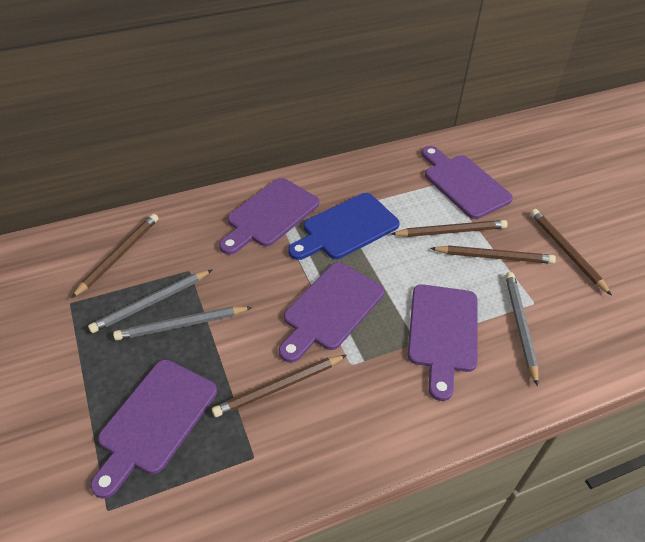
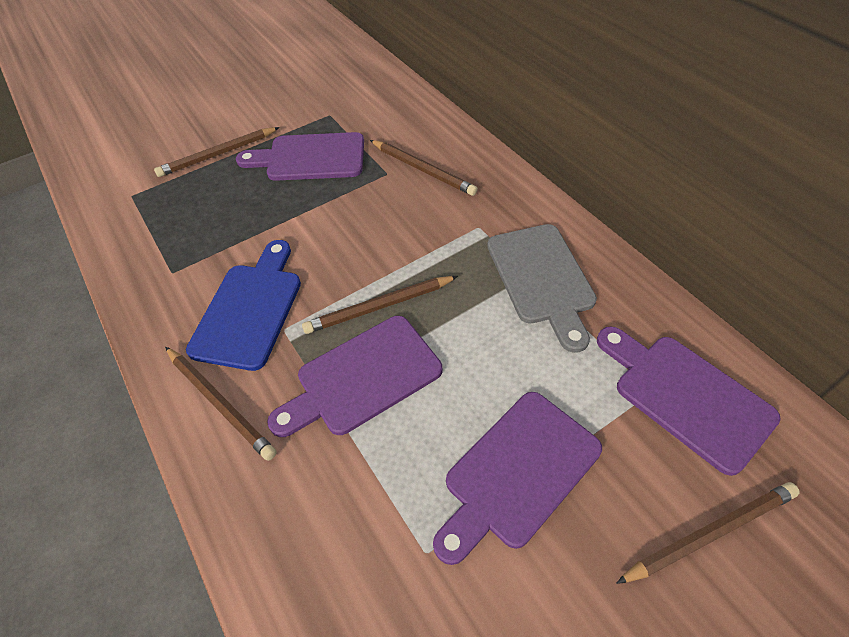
grey cutting board: none = 0 -> [487,224,597,353] = 1
grey pencil: [88,269,213,333] [113,306,252,340] [505,272,538,386] = 3 -> none = 0
purple cutting board: [90,360,217,499] [219,178,319,255] [279,262,384,363] [408,284,478,401] [422,146,513,219] = 5 -> [236,132,364,181] [267,316,442,437] [433,392,602,565] [597,326,781,476] = 4

